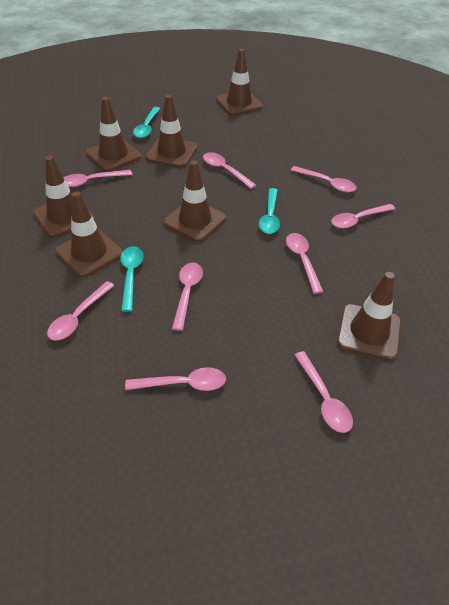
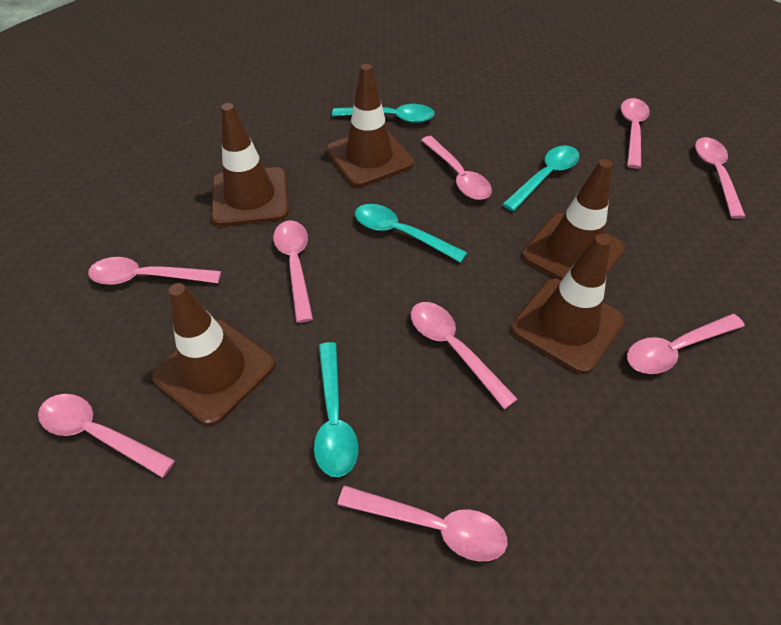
brown traffic cone: [33,156,95,238] [55,191,123,277] [86,97,141,172] [145,95,197,168] [163,160,226,242] [216,49,263,116] [337,272,401,361] = 7 -> [151,283,275,426] [211,103,289,226] [326,64,414,187] [511,234,625,374] [522,159,625,280] = 5
turquoise spoon: [120,246,143,312] [133,107,160,138] [259,188,280,234] = 3 -> [314,342,358,477] [332,104,435,123] [355,204,467,263] [503,145,579,211] = 4

